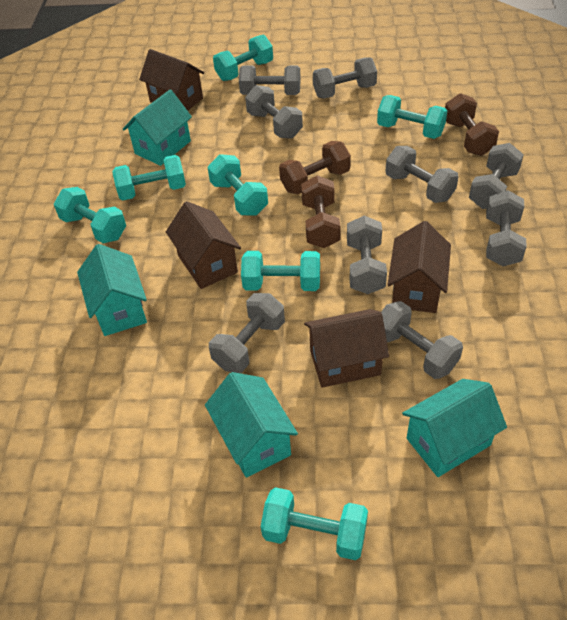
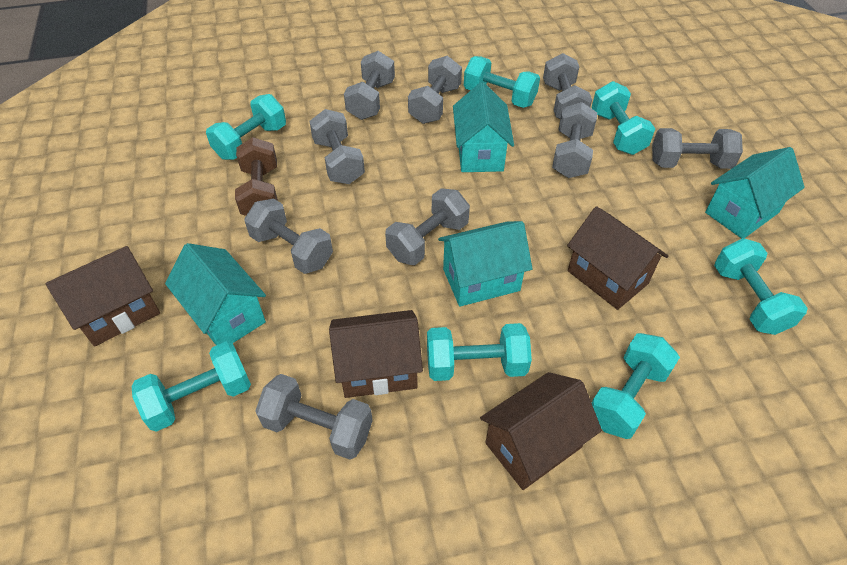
brown dumbbell: [279,141,351,194] [301,175,341,248] [445,93,499,156] = 3 -> [235,137,278,216] = 1

